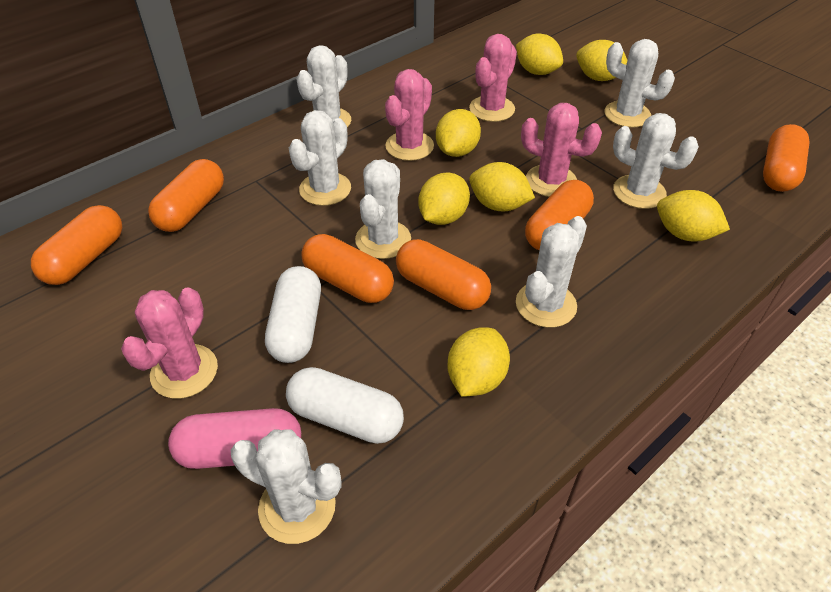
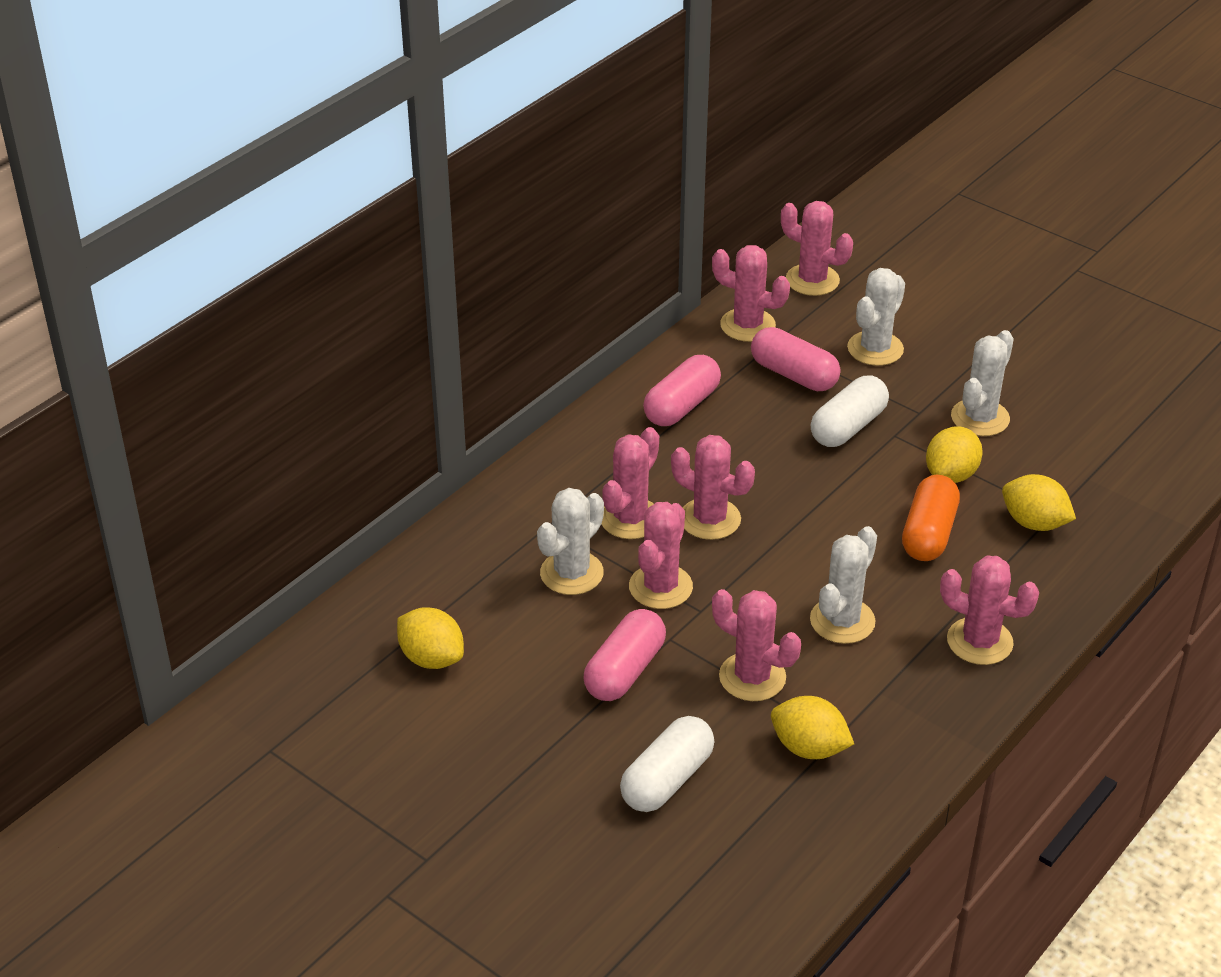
orange capsule: [31,205,122,285] [148,159,224,232] [301,234,394,303] [396,239,491,310] [525,180,594,250] [763,124,810,192] = 6 -> [902,475,960,561] = 1
pink cactus: [121,287,218,399] [385,69,434,161] [469,34,517,122] [521,103,602,197] = 4 -> [602,427,659,539] [629,502,693,609] [671,435,755,540] [712,245,790,342] [712,589,801,701] [781,201,853,296] [940,555,1039,665] = 7
pink capsule: [168,408,301,469] = 1 -> [583,609,666,701] [643,355,721,426] [751,327,841,391] = 3
white cactus: [231,429,342,544] [289,110,351,206] [296,45,351,127] [355,159,411,259] [516,216,587,328] [604,39,675,128] [613,113,699,209] = 7 -> [537,488,604,595] [810,526,877,644] [847,268,905,366] [951,330,1014,436] = 4
yellow lemon: [418,173,470,225] [436,109,481,157] [447,327,510,397] [469,162,535,211] [516,34,563,75] [576,40,627,81] [657,190,730,242] = 7 -> [397,607,464,669] [771,696,854,759] [926,426,983,483] [1002,474,1076,531] = 4

